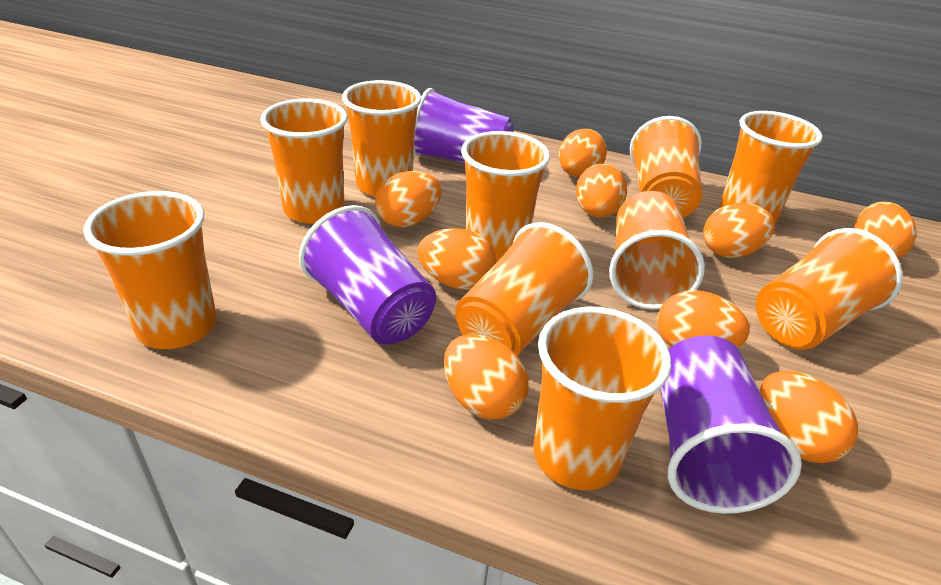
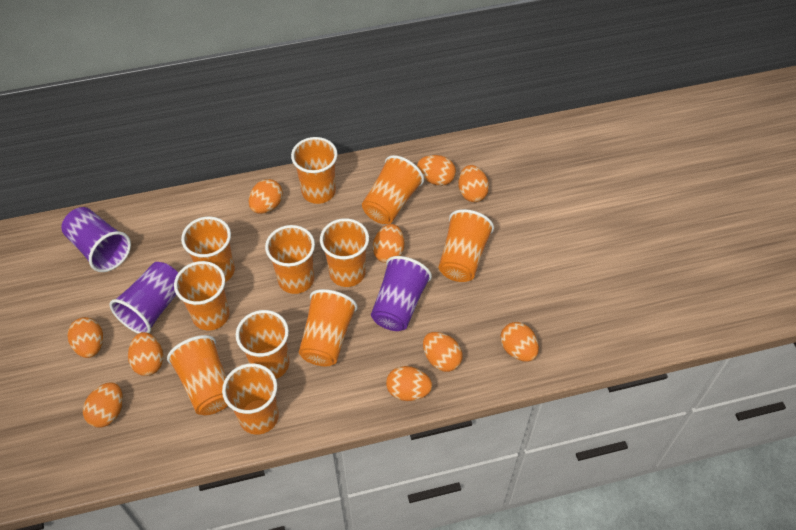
orange cup: [83,191,217,349] [260,99,347,224] [342,80,422,197] [455,222,593,356] [461,131,550,262] [533,306,671,490] [609,191,705,310] [630,116,702,218] [720,111,823,223] [756,228,903,350] = 10 -> [167,335,228,415] [174,261,230,331] [181,216,235,282] [222,363,279,435] [236,310,289,379] [265,225,315,294] [291,137,338,204] [299,289,358,366] [320,218,369,287] [362,155,424,224] [439,209,494,282] = 11
orange egg: [375,171,441,227] [417,228,496,290] [444,334,529,420] [559,129,607,177] [576,164,627,218] [657,290,750,348] [703,203,775,258] [759,371,858,463] [854,201,917,259] = 9 -> [68,317,103,358] [83,382,123,428] [128,332,163,376] [249,179,283,214] [373,224,404,263] [386,366,432,401] [417,155,456,186] [423,332,463,372] [458,165,489,202] [500,322,539,362] = 10

